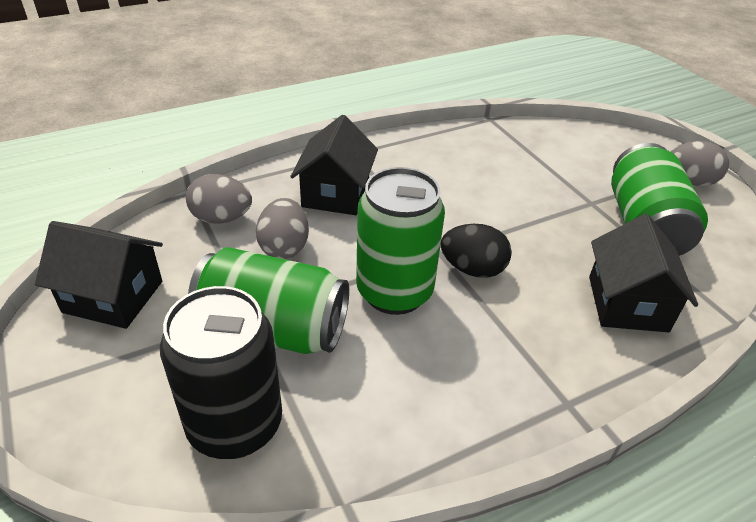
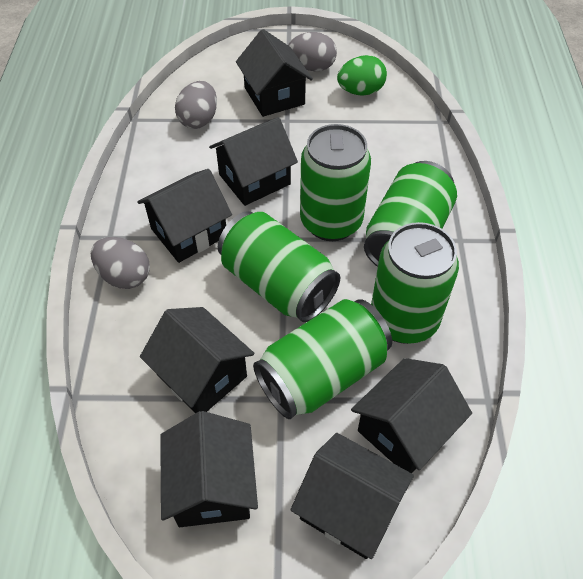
black can: [160,286,282,459] = 1 -> none = 0
black egg: [441,224,512,278] = 1 -> none = 0
black house: [35,221,163,329] [290,115,378,215] [589,214,698,332] = 3 -> [137,169,232,263] [140,307,254,413] [160,411,258,527] [209,117,298,206] [236,29,313,117] [291,433,414,559] [351,358,472,473] = 7
green can: [188,247,349,354] [356,167,445,315] [611,143,708,256] = 3 -> [218,211,340,322] [253,299,392,419] [300,124,371,241] [364,161,457,267] [371,222,459,344] = 5
green egg: none = 0 -> [337,55,387,96] = 1

